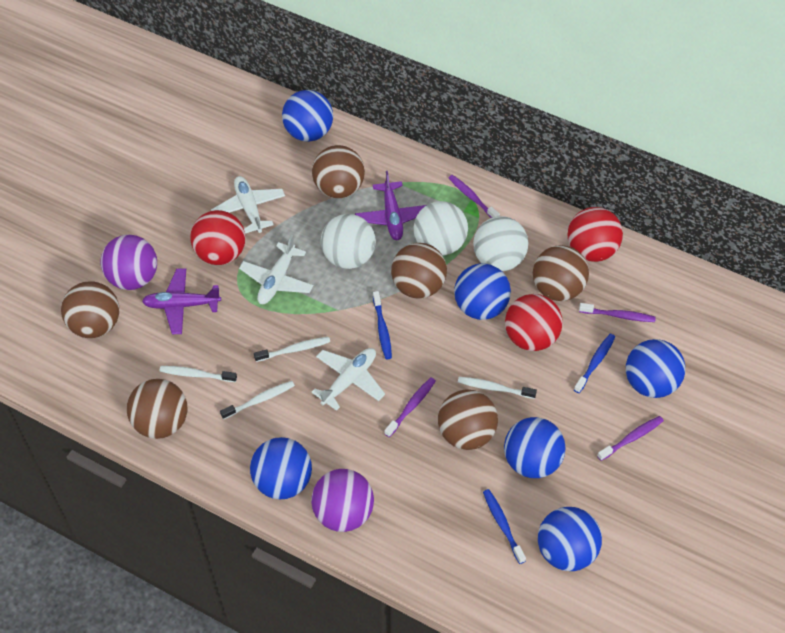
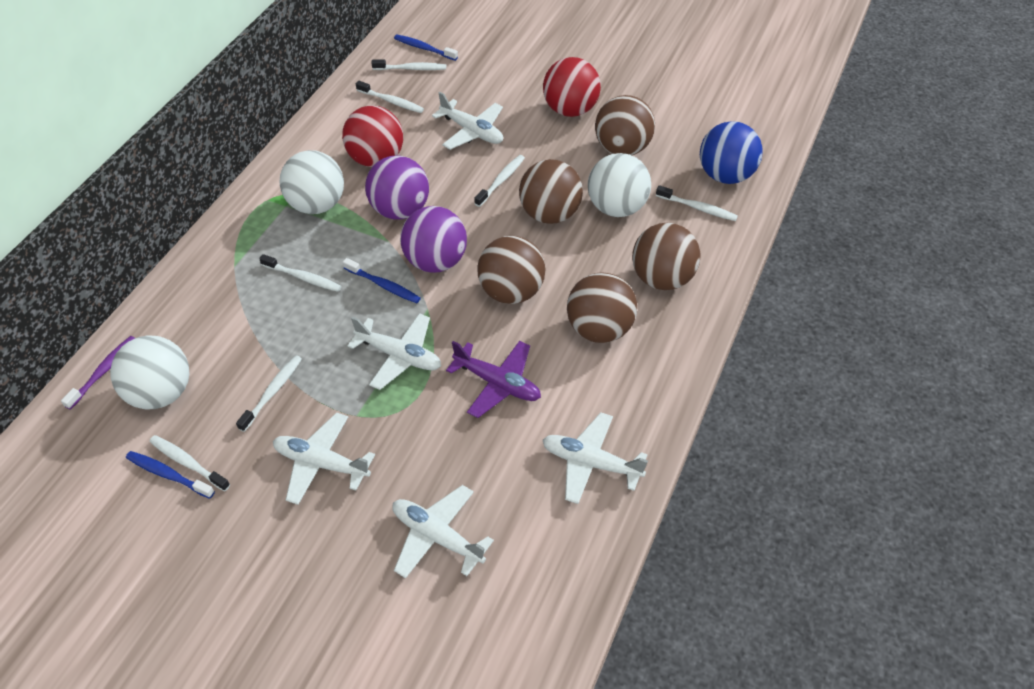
blue ball: [250,437,312,499] [282,90,333,142] [454,264,511,320] [504,417,566,478] [538,507,602,571] [626,339,685,398] = 6 -> [700,121,763,184] = 1
brown ball: [61,281,119,338] [127,379,188,439] [312,145,365,198] [391,243,447,298] [438,389,498,450] [533,245,589,301] = 6 -> [477,236,546,304] [519,159,583,224] [567,273,637,343] [595,95,655,155] [632,223,701,290] = 5
purple plane: [142,268,221,334] [355,171,426,240] = 2 -> [446,341,541,418] = 1
purple toothbrush: [384,378,436,437] [449,175,500,218] [579,303,656,322] [597,416,664,461] = 4 -> [61,336,135,410] = 1
red ball: [190,210,246,265] [505,294,563,351] [567,207,623,262] = 3 -> [342,105,403,167] [543,57,601,117] = 2
white plane: [211,176,285,234] [239,235,313,304] [311,348,385,411] = 3 -> [273,412,375,505] [347,313,441,390] [392,485,494,579] [432,92,503,150] [543,412,648,504] = 5
white toothbrush: [160,366,237,382] [220,381,295,420] [254,337,330,362] [458,377,537,399] = 4 -> [149,435,230,491] [236,355,302,432] [259,254,341,292] [356,81,424,113] [372,59,446,70] [474,155,525,207] [656,185,738,221] = 7

